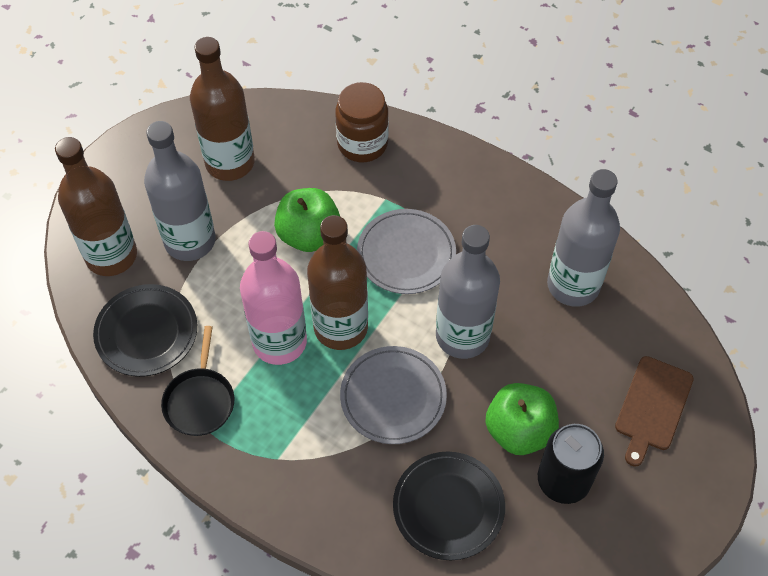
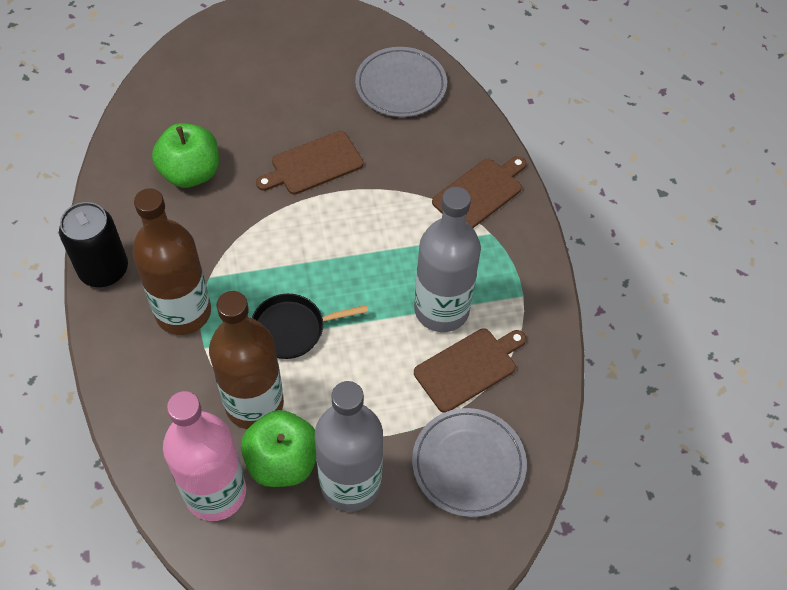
black plate: [93,284,197,377] [393,452,505,560] = 2 -> none = 0
brown bottle: [55,137,137,276] [190,37,255,181] [307,215,368,350] = 3 -> [132,188,211,335] [209,291,284,429] = 2
brown cutting board: [615,356,694,467] = 1 -> [256,131,363,195] [414,328,526,413] [432,156,526,228] = 3
brown jar: [335,82,389,162] = 1 -> none = 0
grey bottle: [144,121,216,261] [436,225,500,359] [547,169,620,307] = 3 -> [315,381,383,511] [414,187,481,332] = 2

